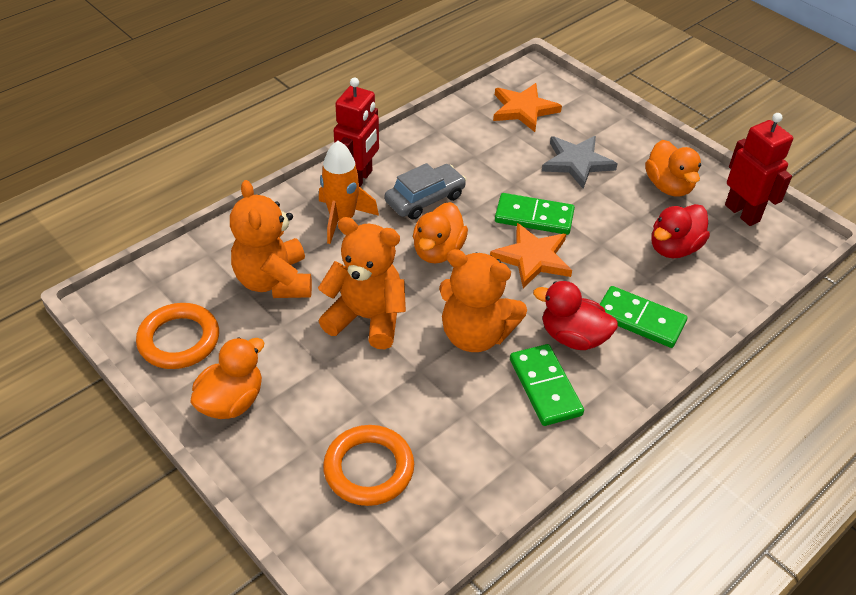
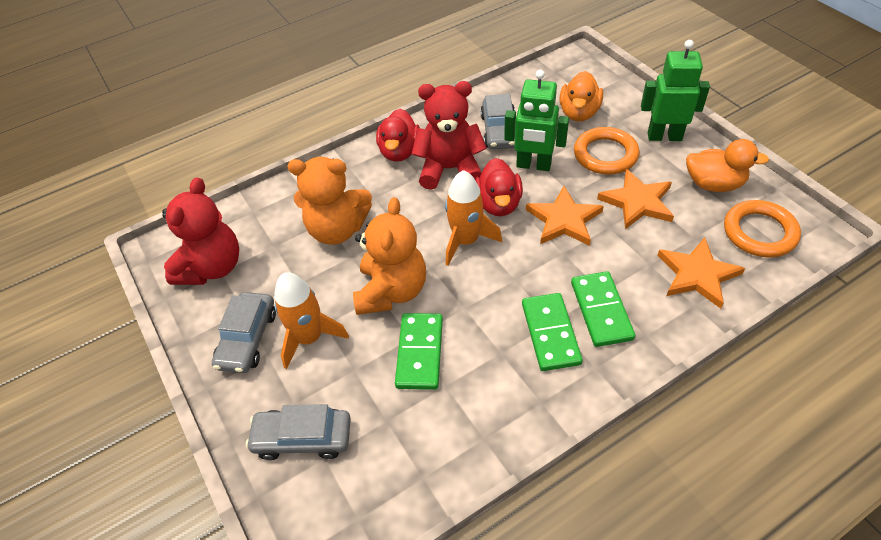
green robot: none = 0 -> [504,70,569,171] [641,40,710,141] = 2
grey car: [385,163,466,220] = 1 -> [212,292,276,373] [246,404,351,460] [480,94,515,149] = 3
grey star: [542,136,617,189] = 1 -> none = 0
orange duck: [190,337,264,419] [413,202,468,264] [645,140,701,197] = 3 -> [559,71,603,121] [686,139,769,192] = 2
orange rocket: [319,141,379,244] = 1 -> [274,272,349,369] [445,170,502,266] = 2
orange star: [490,223,572,288] [493,83,562,132] = 2 -> [526,186,604,246] [597,169,674,229] [657,238,745,309] = 3
orange teddy bear: [230,180,312,298] [318,217,406,349] [439,249,527,352] = 3 -> [287,157,372,245] [353,197,426,315] = 2
red robot: [334,78,379,187] [725,113,793,226] = 2 -> none = 0
red teddy bear: none = 0 -> [162,177,239,285] [412,81,487,190] = 2

